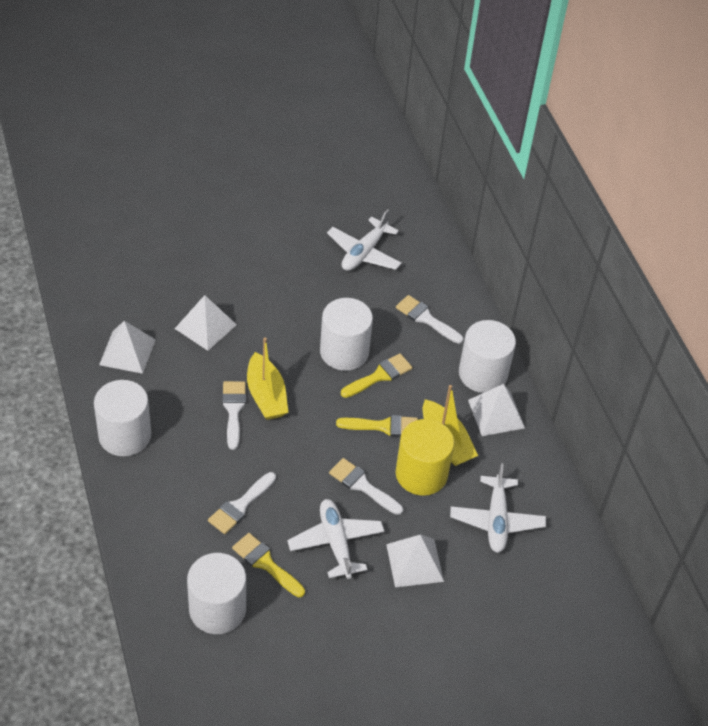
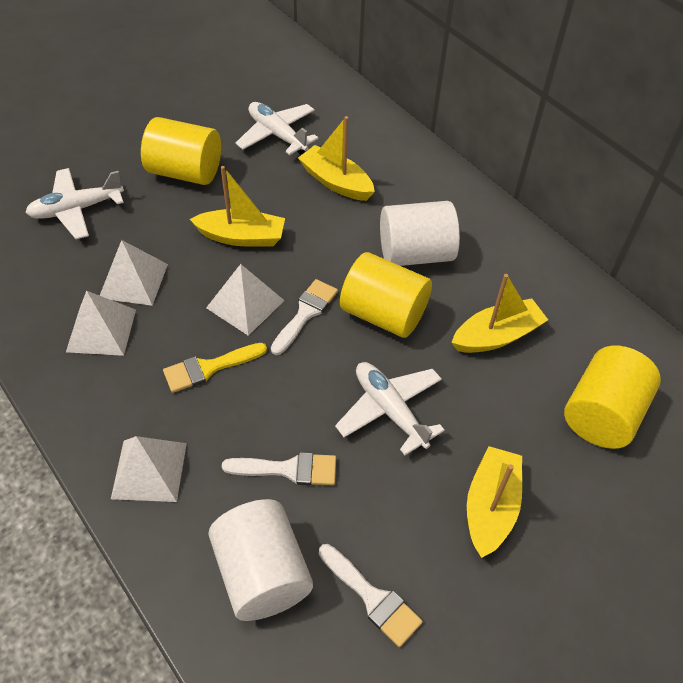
white brush: [208,472,276,534] [222,381,246,450] [329,458,403,515] [396,295,463,344] = 4 -> [222,452,336,485] [271,279,338,355] [319,544,423,647] = 3
white cylinder: [94,380,151,456] [187,553,246,634] [320,298,373,371] [459,320,516,393] = 4 -> [208,499,313,621] [380,201,460,266] = 2
yellow boat: [247,337,289,420] [423,385,478,466] = 2 -> [190,166,285,246] [298,116,375,201] [451,274,548,353] [467,446,522,558] = 4
yellow brush: [232,533,305,597] [336,415,418,437] [341,353,413,398] = 3 -> [163,343,267,393] = 1
yellow cylinder: [396,419,454,496] = 1 -> [141,117,221,185] [340,252,432,338] [564,346,661,449] = 3

